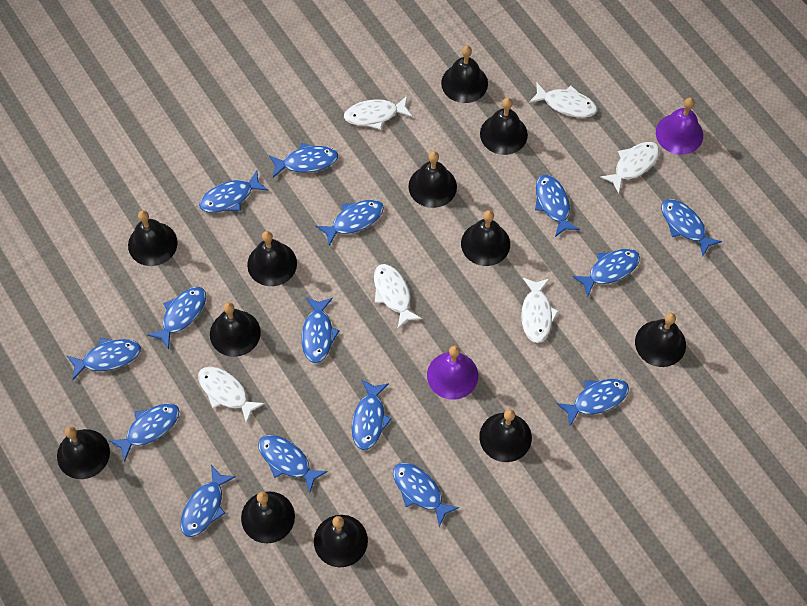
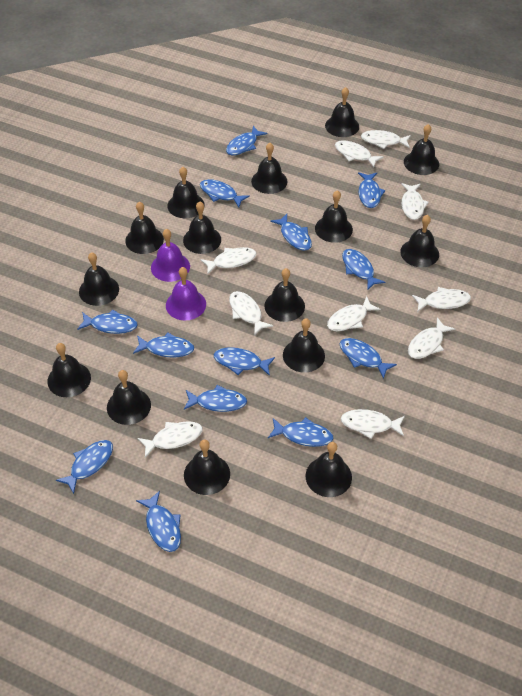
black bell: [57,426,110,479] [128,210,178,266] [210,302,261,357] [241,491,295,543] [247,231,297,286] [314,515,368,567] [408,151,457,208] [441,46,488,103] [461,210,510,266] [479,409,532,462] [480,98,528,155] [635,313,686,367] = 12 -> [47,343,91,397] [79,252,119,306] [107,370,151,425] [125,202,164,254] [167,167,204,218] [183,201,221,254] [184,439,230,495] [251,143,287,194] [264,268,305,322] [283,318,325,373] [306,442,352,497] [315,190,353,243] [325,87,359,137] [400,215,439,267] [404,124,439,175] = 15
blue fish: [67,338,141,380] [108,403,179,462] [147,287,206,350] [180,465,236,537] [199,171,269,213] [258,435,328,492] [269,143,338,178] [302,297,339,363] [316,200,384,246] [352,380,392,450] [393,463,460,527] [535,175,580,237] [556,379,629,426] [572,249,640,298] [661,199,722,256] = 15 -> [56,440,113,494] [77,309,138,334] [133,333,194,357] [136,491,181,552] [184,385,247,412] [200,179,250,207] [214,347,275,376] [226,126,267,155] [268,417,334,447] [270,214,312,251] [340,338,397,379] [342,249,385,291] [358,172,385,208] = 13
white fish: [198,367,265,424] [344,96,413,130] [374,264,422,329] [521,278,559,343] [529,82,597,118] [600,142,659,193] = 6 -> [137,421,203,458] [201,247,257,275] [229,291,273,336] [327,296,381,331] [335,140,383,167] [341,409,405,439] [361,130,411,149] [401,183,429,220] [408,317,455,359] [412,287,471,312] = 10

